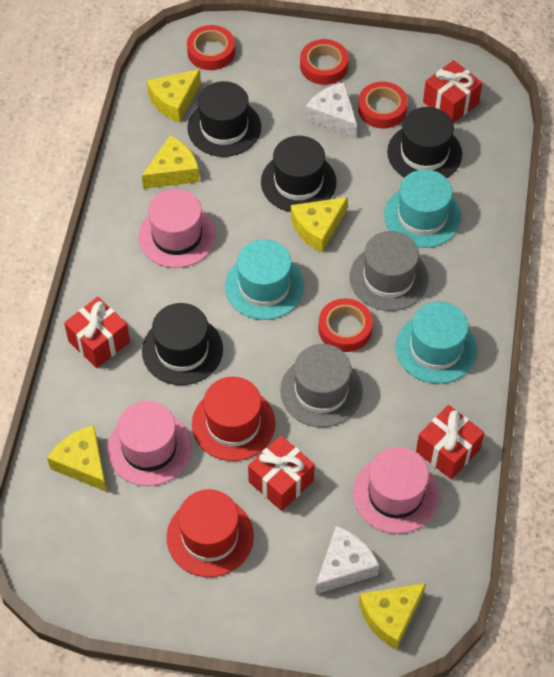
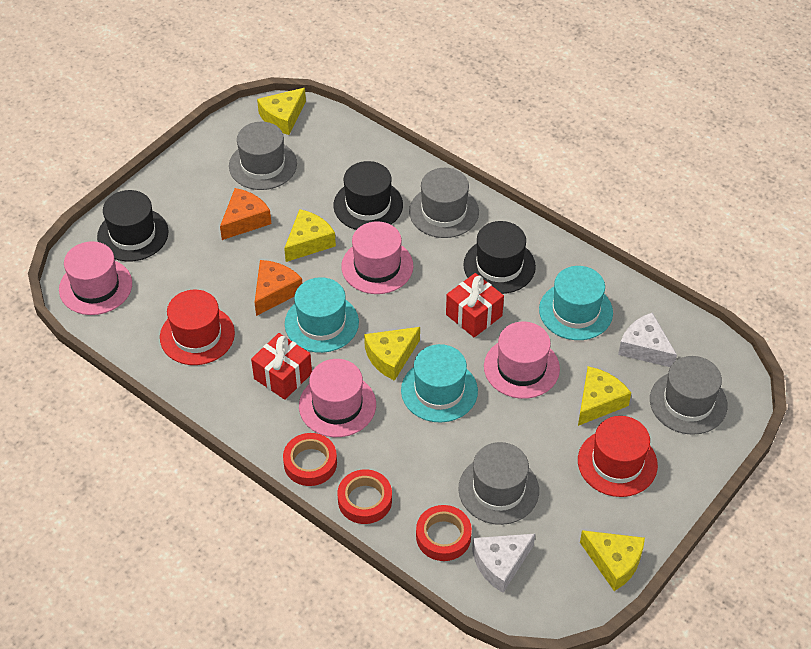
black hat: [142,303,223,385] [187,81,261,157] [261,136,336,212] [387,107,462,178] = 4 -> [97,190,169,261] [333,161,403,230] [463,221,536,294] = 3
grey hat: [280,344,363,427] [350,231,428,311] = 2 -> [229,122,297,190] [409,168,479,238] [458,442,539,525] [650,356,728,435] = 4
orange cheese: none = 0 -> [220,188,271,240] [255,260,302,316] = 2
pink hat: [107,401,192,486] [139,189,216,268] [353,447,439,534] = 3 -> [59,241,132,315] [299,359,376,437] [341,221,413,294] [484,322,560,399] = 4
red gift: [64,297,130,368] [248,435,315,511] [416,405,484,479] [423,60,482,123] = 4 -> [251,333,312,400] [446,273,504,337] = 2
red tape: [187,25,235,70] [300,39,349,85] [318,298,373,352] [358,82,408,128] = 4 -> [283,433,337,486] [338,469,392,524] [416,505,472,561] = 3

